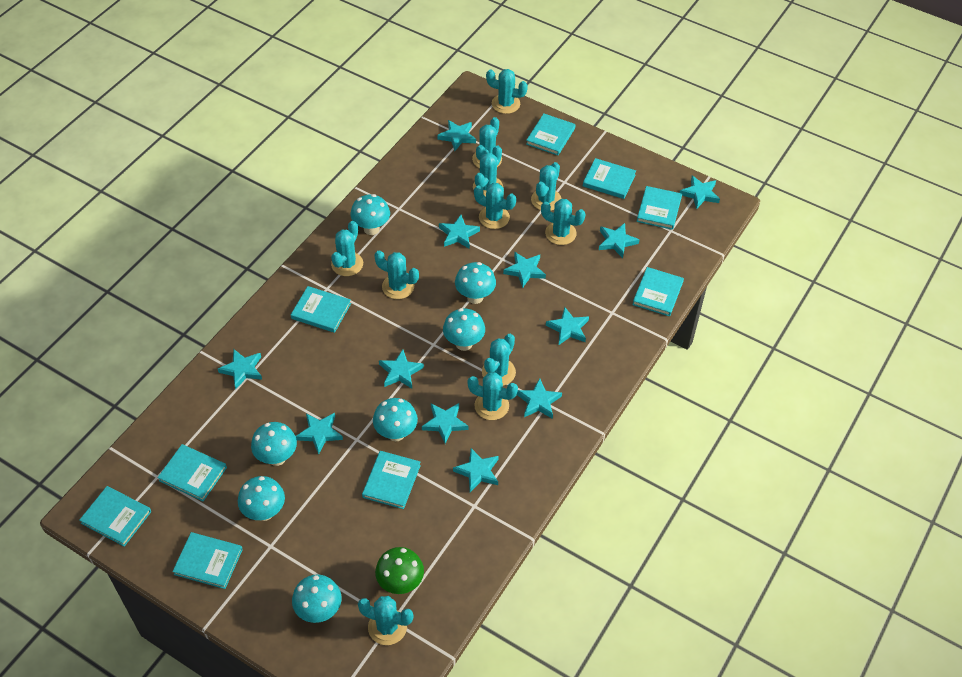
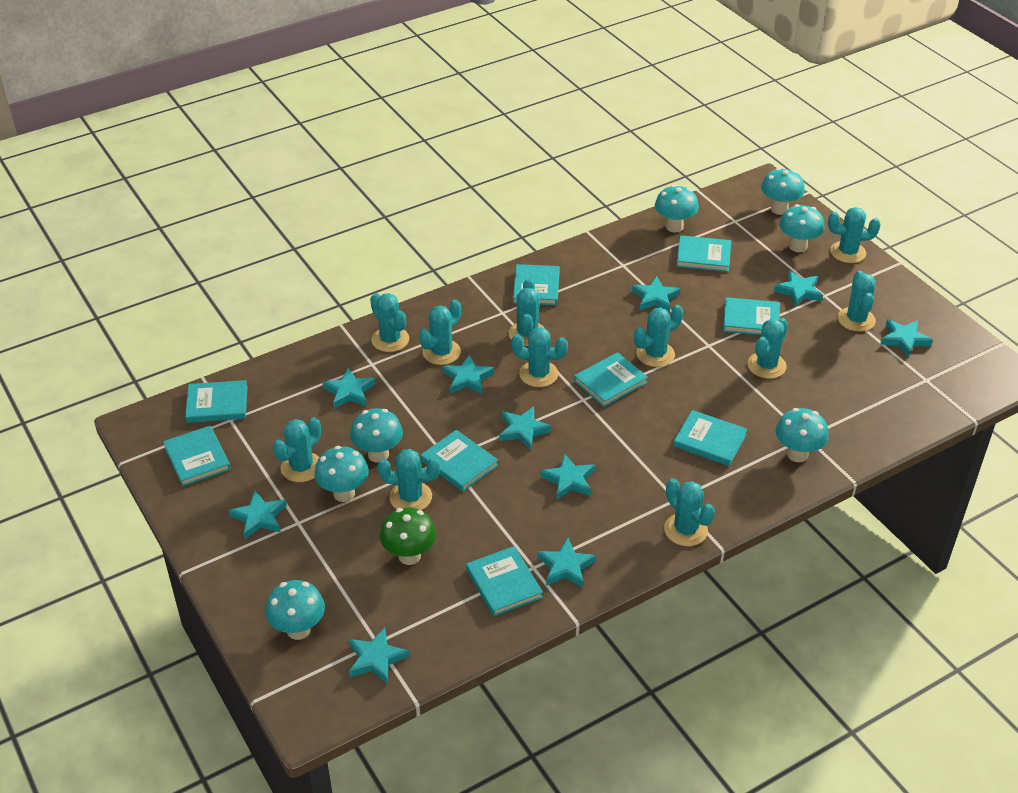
turquoise star: [218,349,262,389] [296,413,343,455] [379,350,424,389] [422,403,468,444] [437,120,476,151] [439,215,480,249] [453,448,499,492] [503,252,546,288] [517,378,562,419] [546,307,589,345] [599,223,639,258] [680,176,720,209] = 12 -> [229,491,287,539] [322,368,375,408] [349,627,409,684] [442,354,494,394] [499,406,552,450] [537,538,596,588] [540,454,595,500] [631,276,681,312] [774,270,823,307] [880,319,933,358] = 10

